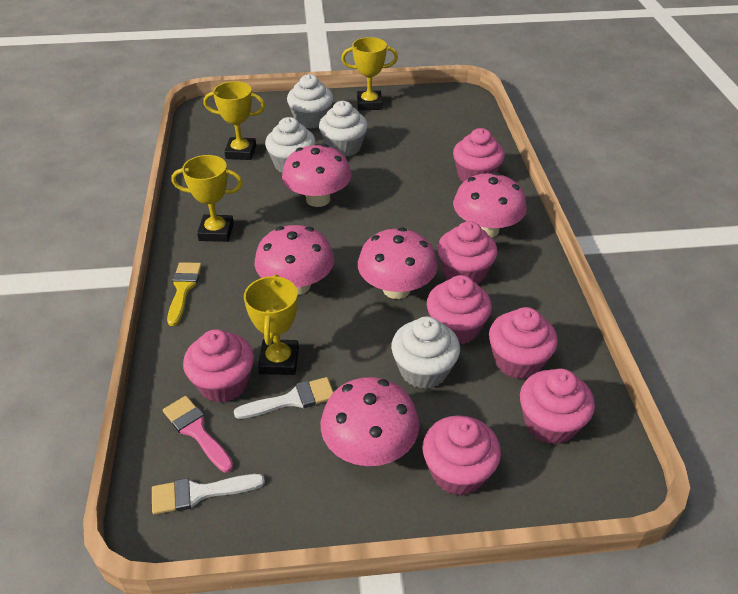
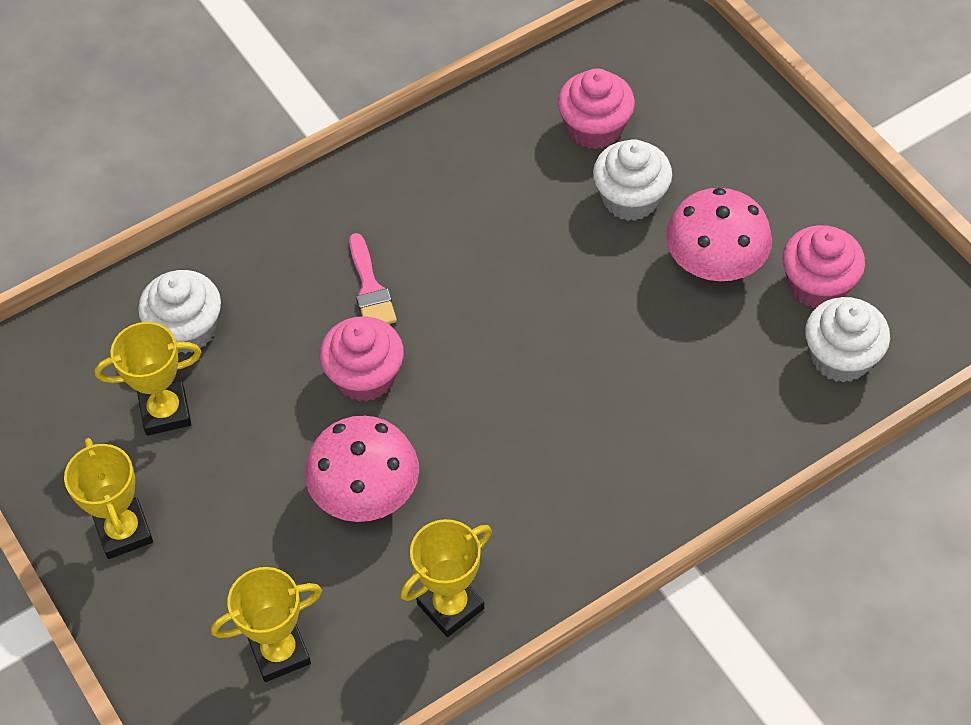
pink cupcake: [183,329,254,403] [423,415,501,495] [427,275,492,344] [437,221,497,284] [453,128,505,182] [489,307,558,379] [520,369,595,445] = 7 -> [320,316,404,402] [558,68,635,149] [782,225,865,308] = 3
pink mushroom: [255,225,334,295] [282,144,351,207] [321,377,419,466] [358,227,438,299] [453,172,527,238] = 5 -> [305,416,419,522] [666,188,772,281] = 2
white brush: [152,474,265,515] [234,377,334,419] = 2 -> none = 0
white cupcake: [265,117,316,173] [287,74,333,128] [319,101,368,157] [391,316,460,389] = 4 -> [138,270,221,354] [593,139,672,221] [805,297,890,383] = 3
yellow brush: [167,262,202,326] = 1 -> none = 0

